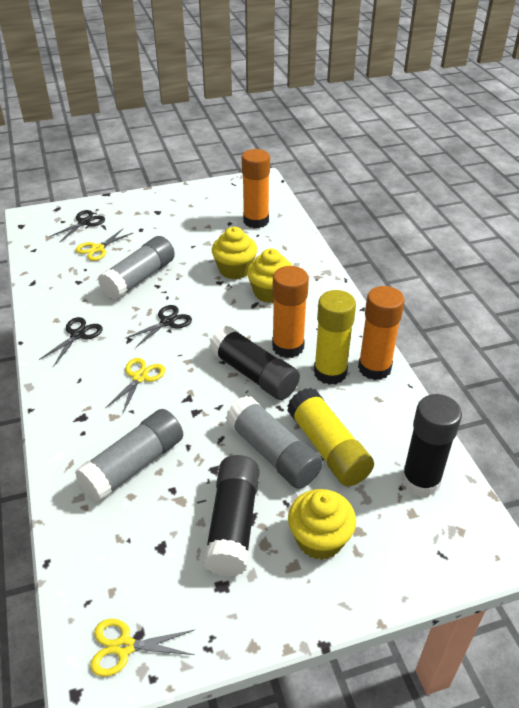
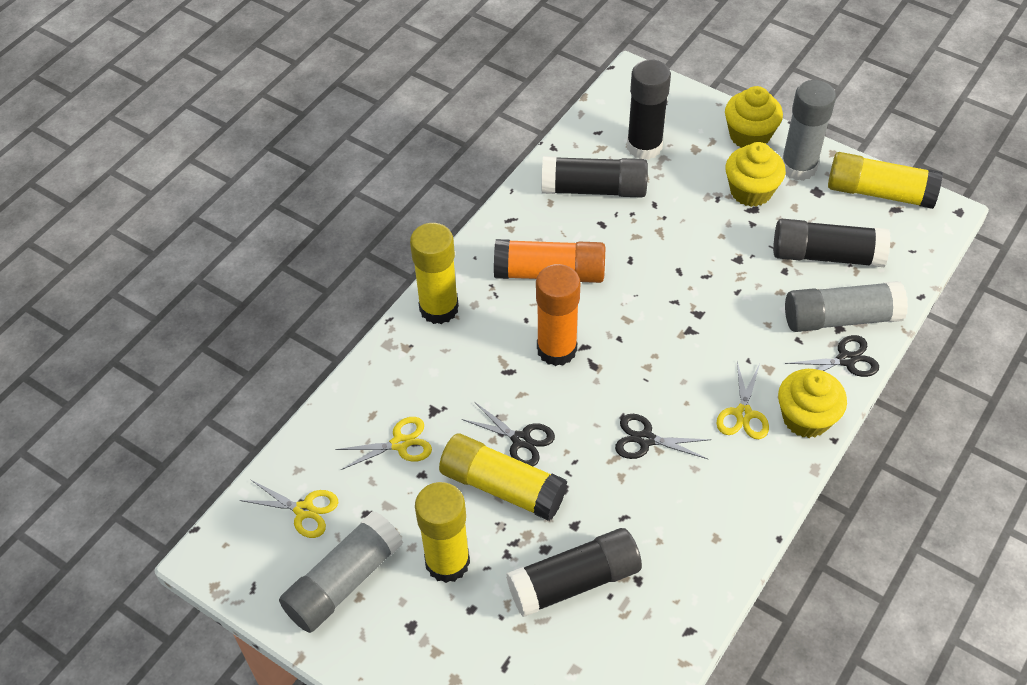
black glue stick: [203,455,260,577] [209,326,300,400] [401,394,462,497] = 3 -> [506,528,642,617] [542,156,648,198] [627,59,671,160] [773,219,891,267] = 4
orange glue stick: [242,149,270,228] [272,266,309,358] [358,286,405,380] = 3 -> [494,239,605,283] [536,264,580,366] = 2
yellow glue stick: [287,388,374,486] [314,290,356,385] = 2 -> [410,223,459,324] [415,482,470,583] [439,434,567,521] [828,152,943,209] = 4

